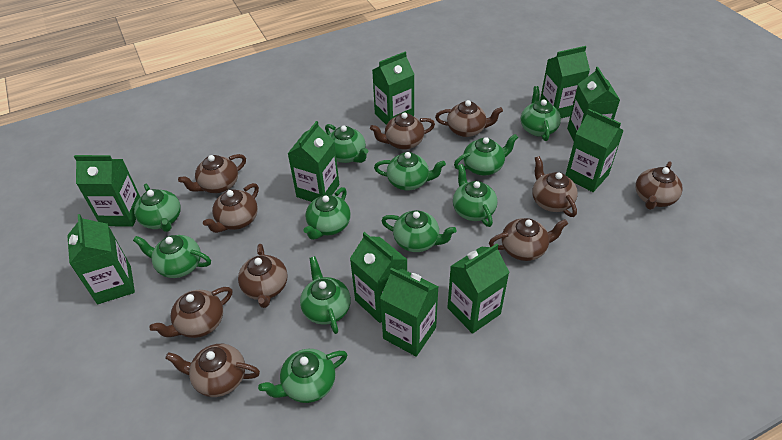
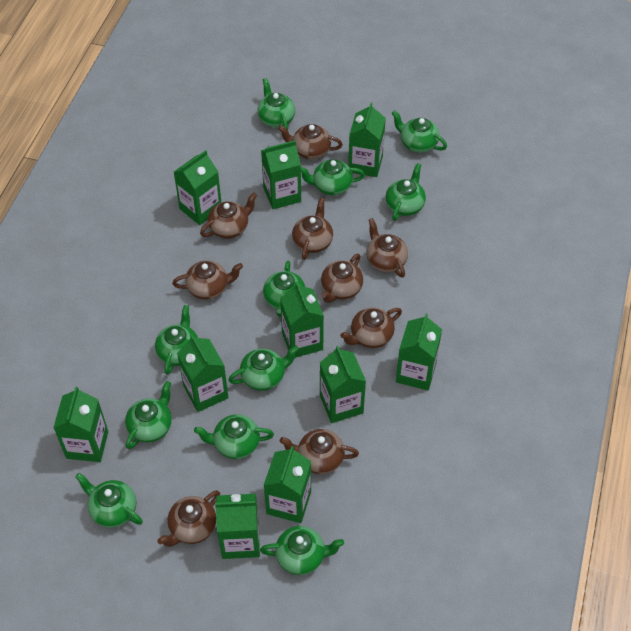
brown teapot: [149,287,233,338] [165,344,260,397] [178,154,246,193] [203,183,259,233] [238,244,288,308] [370,112,435,150] [435,100,503,137] [489,218,568,261] [532,156,578,217] [635,162,683,210] = 10 -> [157,490,220,547] [172,260,243,300] [200,192,257,239] [278,124,343,159] [280,429,359,474] [292,198,333,260] [321,253,363,303] [340,307,402,348] [366,218,408,278] = 9

